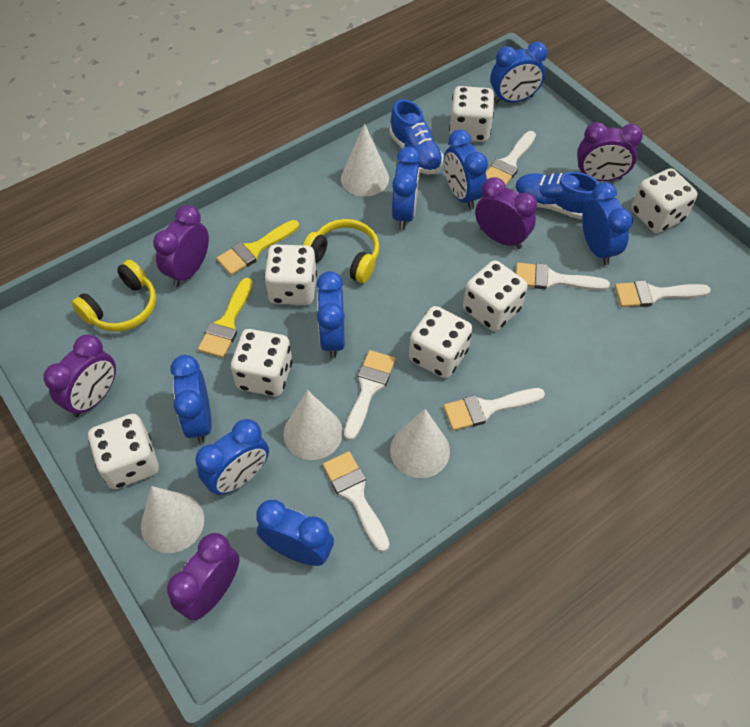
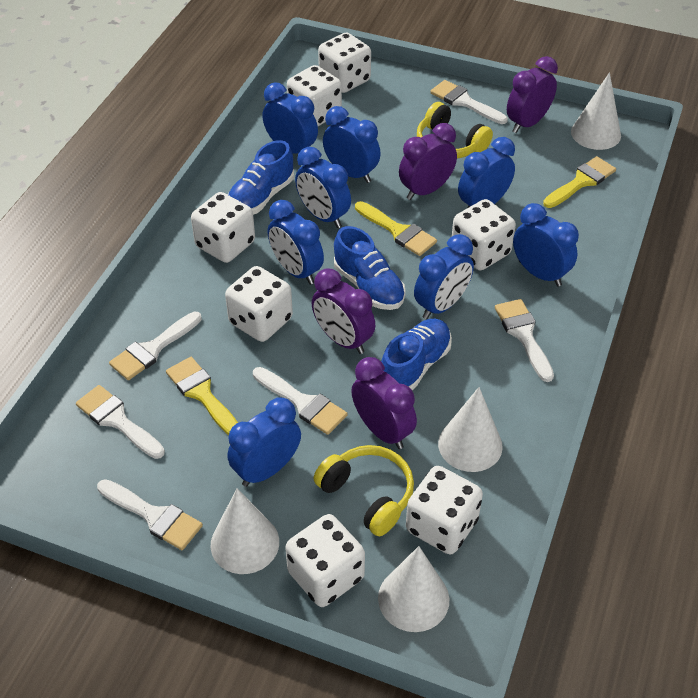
blue shoe: [390,99,444,174] [514,172,600,219] = 2 -> [228,140,294,214] [334,226,406,310] [381,319,452,391] = 3
purple clock: [43,335,116,417] [153,205,209,287] [167,533,240,620] [475,177,537,249] [577,122,643,181] = 5 -> [312,268,375,354] [351,357,417,449] [399,123,457,200] [507,56,558,133] = 4
yellow brush: [198,278,253,358] [216,220,299,275] = 2 -> [166,357,238,435] [355,201,437,256] [543,156,616,208] = 3

